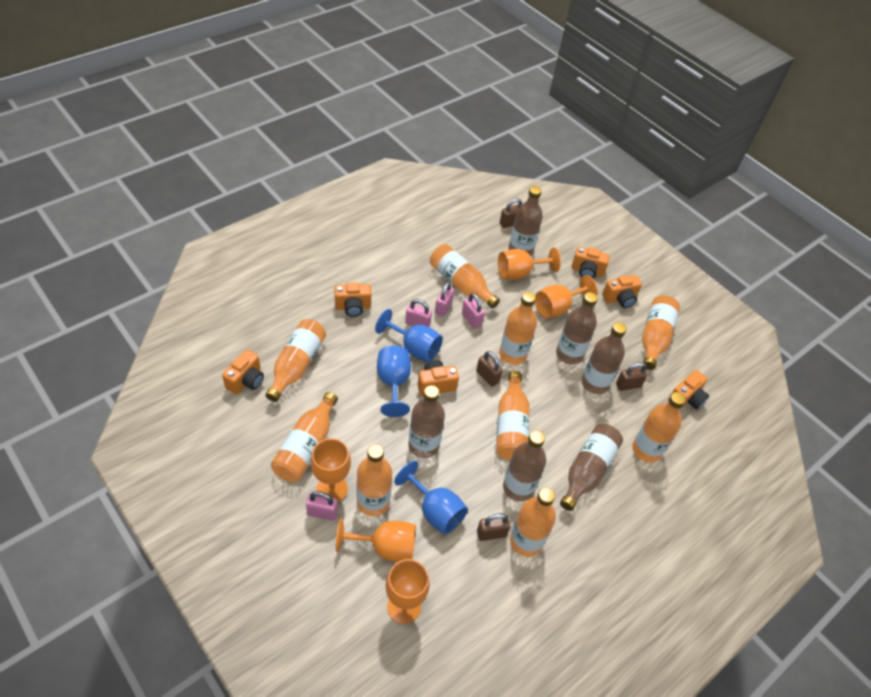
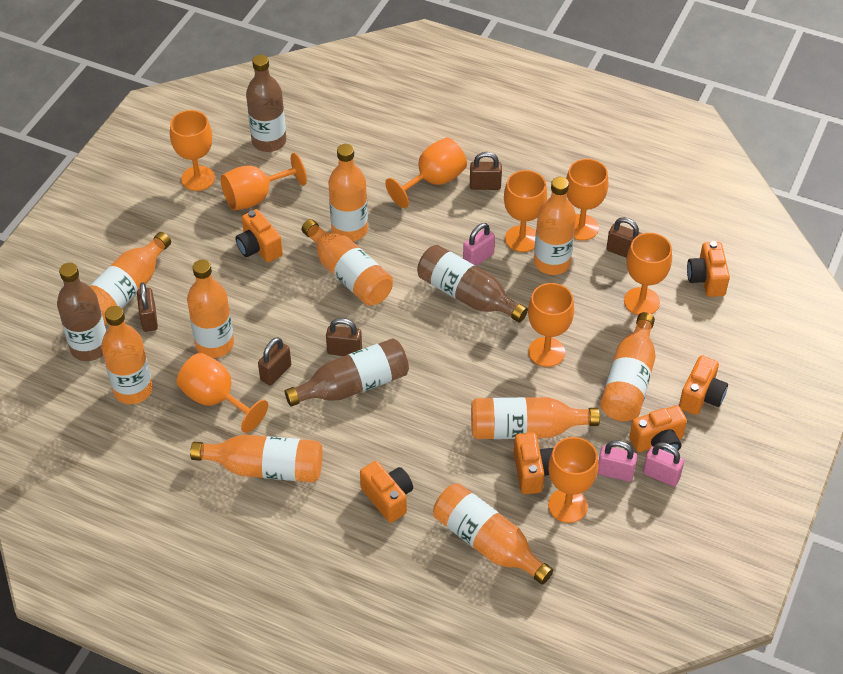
blue goblet: [375,309,443,362] [377,346,411,417] [394,461,468,534] = 3 -> none = 0
brown bottle: [408,385,445,458] [503,430,546,501] [509,186,543,256] [556,292,598,364] [560,424,623,511] [581,322,627,394] = 6 -> [57,263,106,361] [246,55,286,152] [285,338,409,406] [417,245,528,322] = 4
brown padlock: [476,351,503,387] [477,513,511,541] [500,198,522,228] [616,362,648,391] = 4 -> [137,282,158,332] [258,337,291,386] [326,318,362,356] [470,152,502,190] [606,217,642,258] = 5
orange bottle: [265,319,326,402] [271,392,338,482] [356,444,392,516] [430,244,500,308] [496,371,529,461] [499,292,537,365] [510,488,556,557] [632,392,686,463] [642,295,680,370] = 9 -> [90,232,171,325] [101,306,153,404] [187,259,234,358] [190,434,323,482] [302,219,393,306] [328,144,368,241] [433,483,553,585] [471,397,600,439] [534,177,576,275] [600,312,656,421] = 10
orange goblet: [311,438,351,502] [336,519,416,562] [386,559,430,624] [498,247,561,280] [535,275,598,318] = 5 -> [170,110,215,191] [177,353,268,433] [221,153,307,211] [385,138,467,208] [504,170,547,252] [528,283,574,367] [548,437,598,523] [566,159,608,241] [624,233,672,315] = 9
pink padlock: [306,491,338,521] [405,299,432,327] [435,282,454,317] [462,293,485,329] = 4 -> [463,223,495,266] [598,440,637,482] [643,442,684,487] = 3

